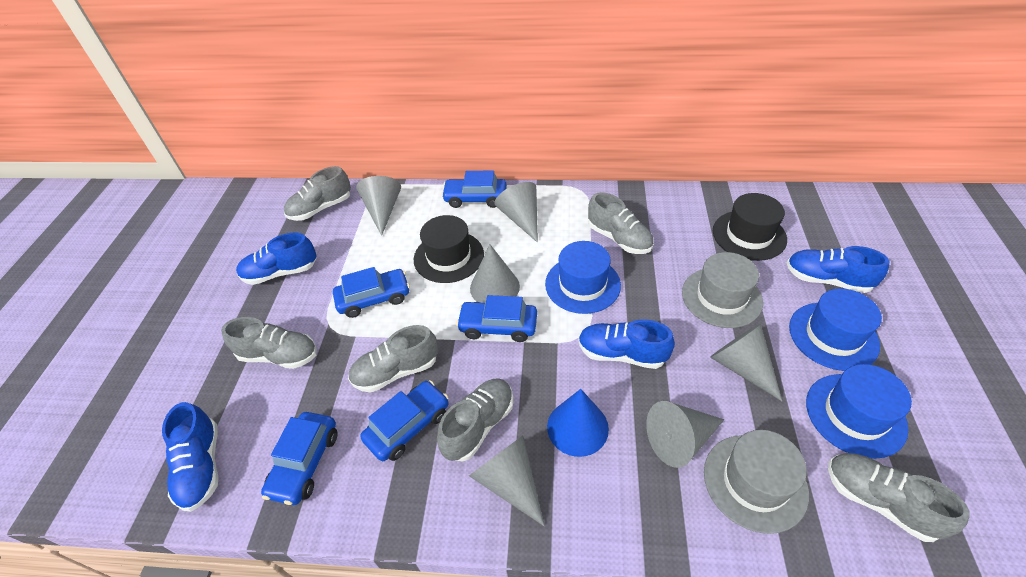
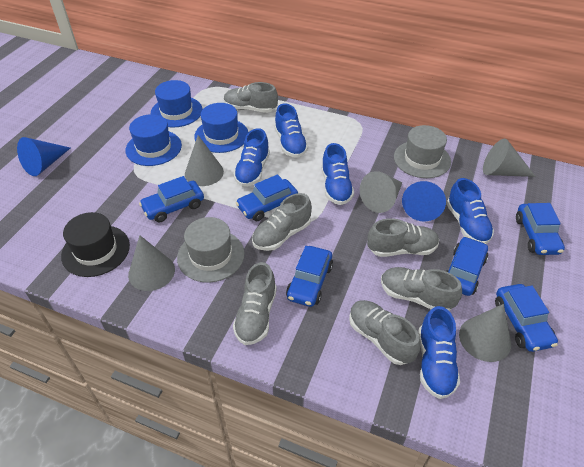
black hat: [414,215,484,283] [713,193,787,261] = 2 -> [61,212,130,277] = 1
blue car: [261,412,337,505] [333,267,410,318] [360,380,449,461] [441,171,507,208] [456,295,537,342] = 5 -> [139,176,204,222] [236,174,298,221] [286,246,333,307] [446,236,488,296] [495,284,558,352] [516,203,565,255] = 6
blue cone: [547,389,609,457] = 1 -> [17,137,70,176] [402,181,446,221] = 2
blue shoe: [162,402,219,512] [236,233,317,285] [578,319,675,369] [787,246,890,293] = 4 -> [233,128,270,187] [275,103,308,158] [321,143,354,205] [419,306,460,399] [447,178,494,244] = 5
grey cone: [356,176,401,236] [469,436,545,526] [470,244,520,303] [494,182,538,243] [646,401,724,468] [710,324,782,401] = 6 -> [128,235,175,291] [185,135,224,186] [360,171,402,213] [459,304,511,362] [483,139,536,177] = 5

